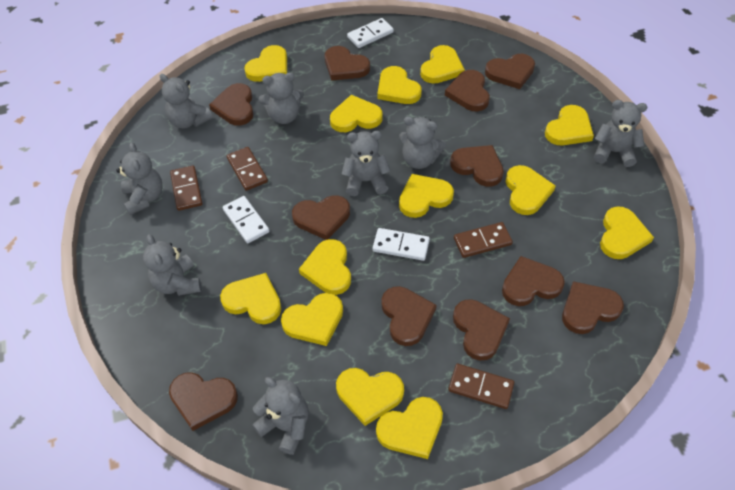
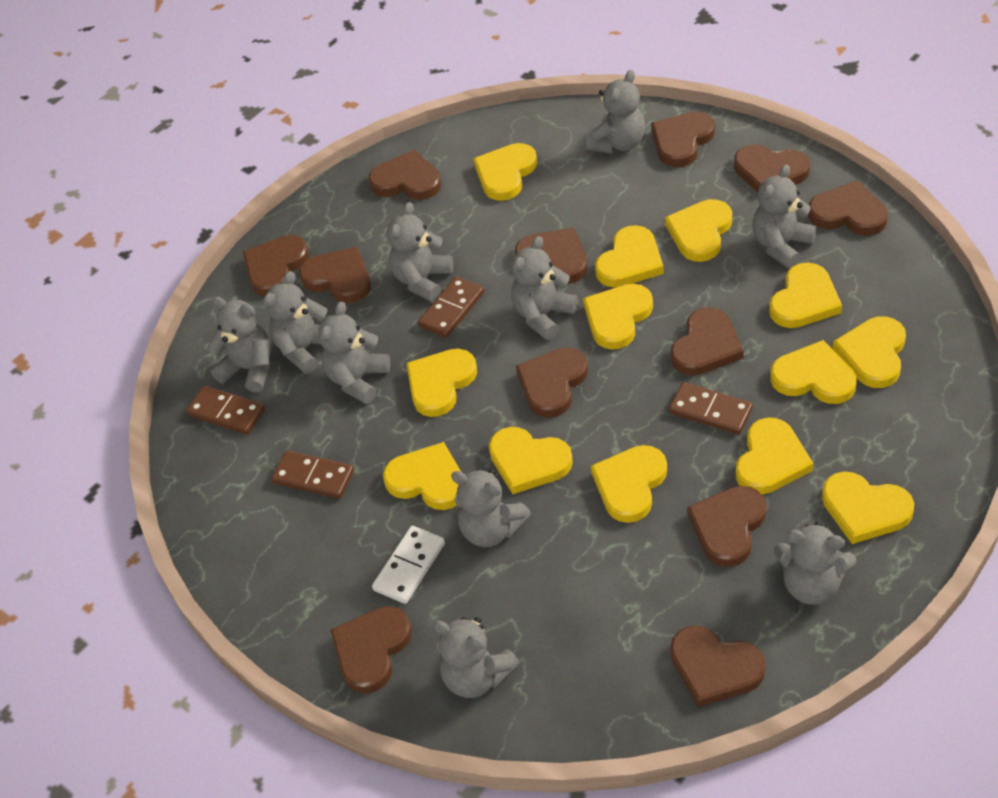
brown heart: [169,372,238,431] [209,83,253,126] [292,195,350,240] [325,46,370,81] [382,286,437,346] [445,70,490,111] [450,145,504,187] [453,299,510,361] [485,54,535,89] [502,256,565,306] [562,281,624,334] = 11 -> [243,235,309,296] [299,247,371,303] [331,606,412,693] [368,150,441,200] [515,227,588,284] [516,347,588,418] [651,112,715,167] [670,307,744,376] [670,626,766,707] [687,486,766,567] [734,145,810,193] [808,181,888,236] = 12
grey teddy bear: [116,142,163,215] [143,234,201,296] [160,74,213,129] [252,377,309,455] [259,72,304,124] [342,131,391,196] [399,116,446,169] [594,100,647,167] = 8 -> [207,297,271,393] [263,271,328,374] [318,302,390,404] [387,202,453,302] [433,617,520,698] [451,469,531,547] [511,236,578,340] [586,70,645,154] [752,165,816,269] [774,522,856,605] = 10
white domino: [223,196,269,243] [347,18,394,48] [372,228,430,261] = 3 -> [372,526,445,604] = 1

